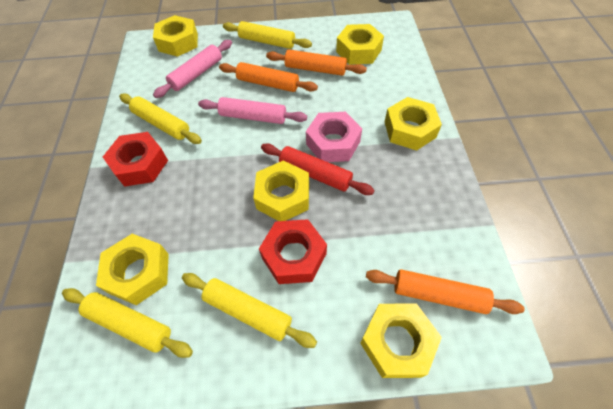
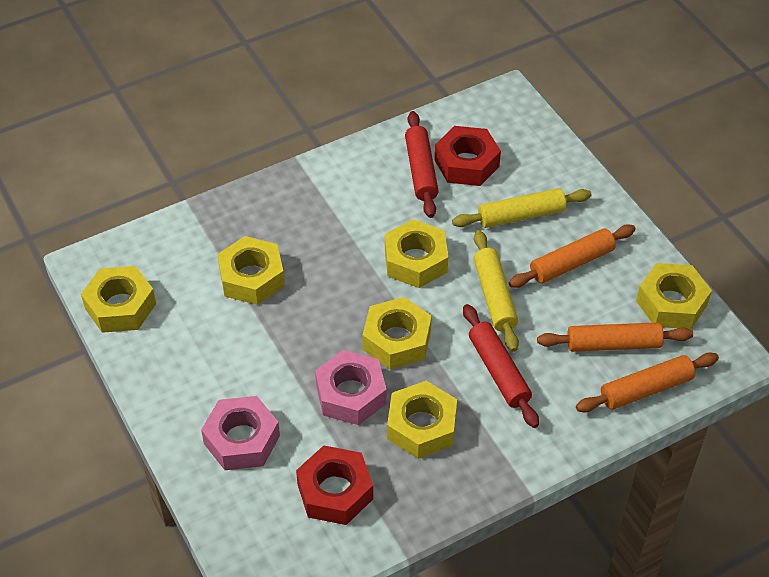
pink nut: [306,112,362,162] = 1 -> [201,396,280,470] [315,350,387,425] = 2
pink rolling pin: [153,40,232,98] [198,97,307,124] = 2 -> none = 0
red rolling pin: [261,143,374,195] = 1 -> [405,111,439,218] [463,304,539,428] = 2
yellow rolling pin: [62,288,193,358] [119,94,202,144] [182,273,317,348] [223,21,312,49] = 4 -> [452,188,592,228] [474,230,519,352] = 2

